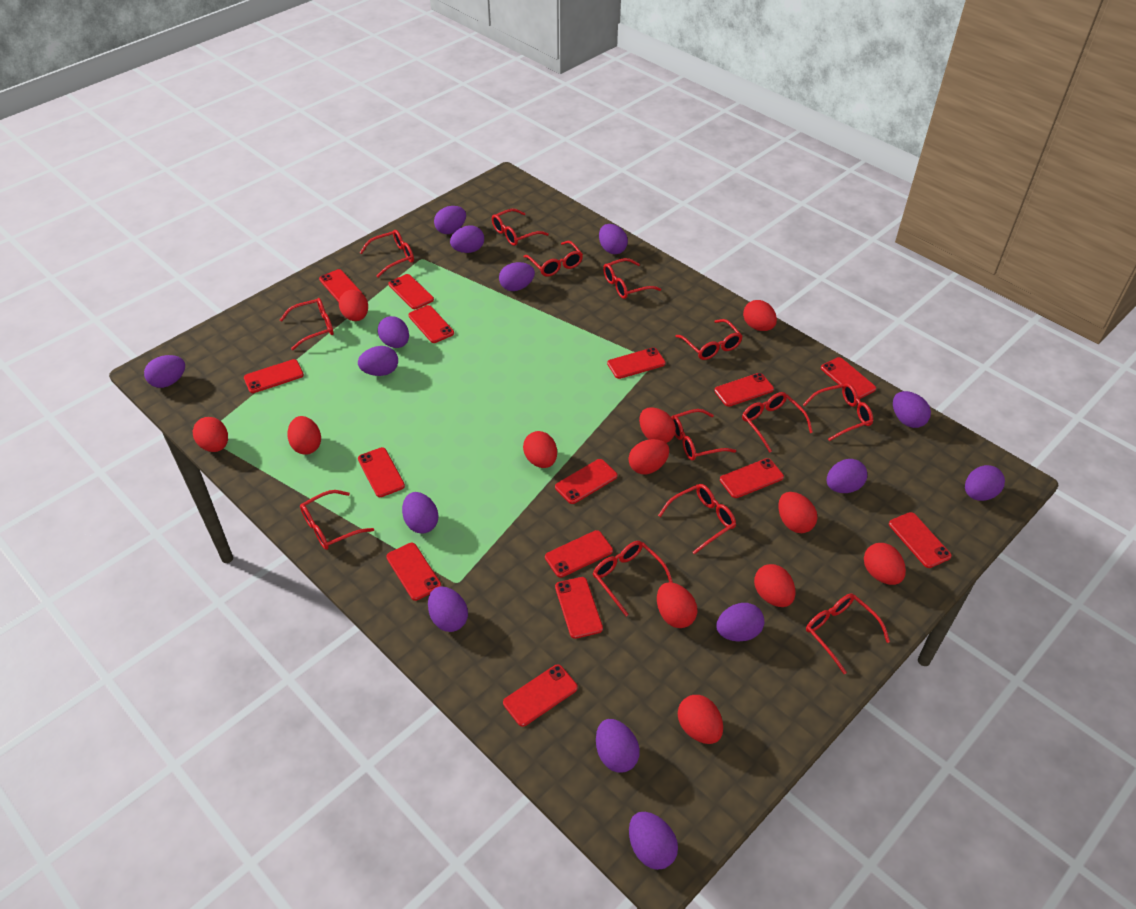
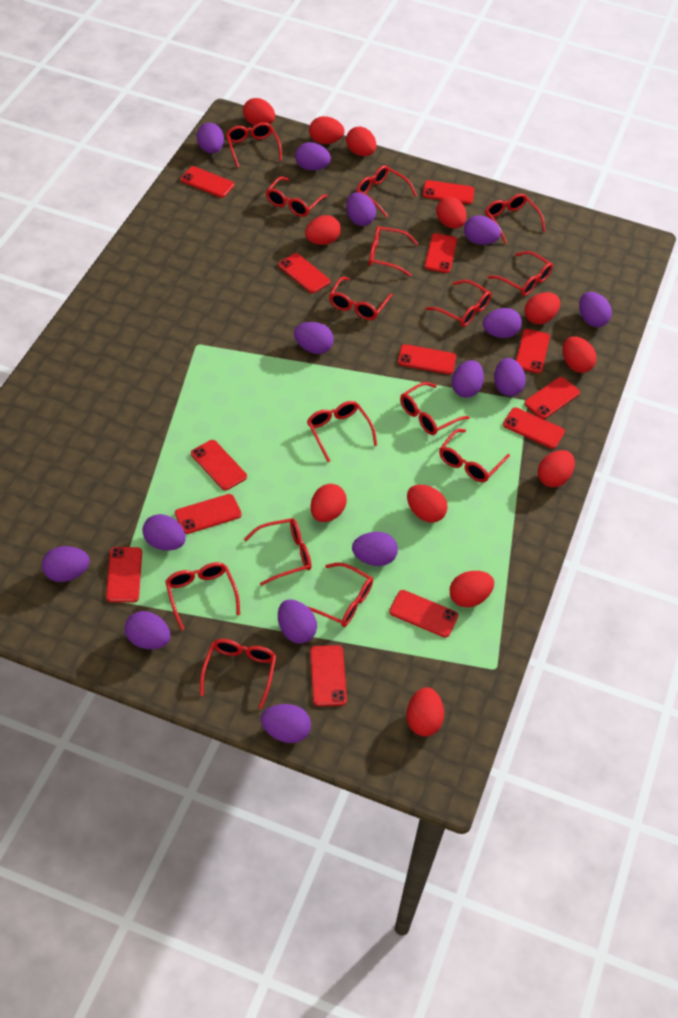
red glasses: [280,298,334,350] [300,490,374,550] [360,230,414,278] [492,209,549,246] [523,241,583,277] [593,541,673,616] [603,258,661,299] [658,484,736,555] [671,409,736,461] [675,319,742,360] [742,392,813,452] [803,383,873,441] [806,594,890,674] = 13 -> [165,562,240,630] [200,639,276,709] [226,122,282,168] [244,518,311,586] [266,176,328,217] [307,401,377,462] [308,563,373,627] [329,277,393,320] [356,165,417,218] [369,226,419,277] [400,382,470,435] [426,280,491,327] [439,429,510,482] [485,194,546,244] [488,251,553,296] = 15
red phone: [244,359,304,393] [319,269,362,302] [358,447,405,497] [386,543,441,601] [388,274,434,309] [408,305,454,343] [503,665,578,727] [545,530,613,578] [555,459,618,504] [555,577,603,639] [607,348,666,379] [714,373,774,407] [720,458,784,498] [821,357,876,399] [889,512,951,568] = 15 -> [106,547,142,602] [175,494,242,534] [181,166,234,198] [191,440,247,490] [278,253,330,293] [310,645,347,706] [389,590,458,637] [398,344,456,374] [423,180,474,204] [425,233,457,273] [503,407,565,449] [516,329,550,373] [524,377,580,419] = 13

